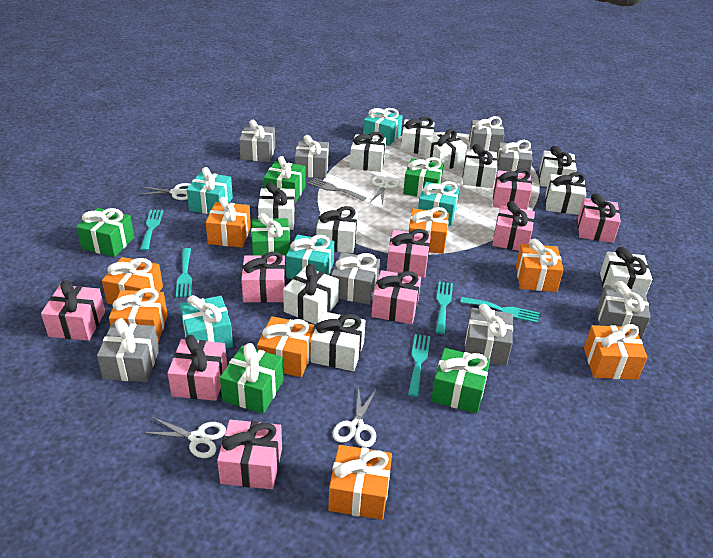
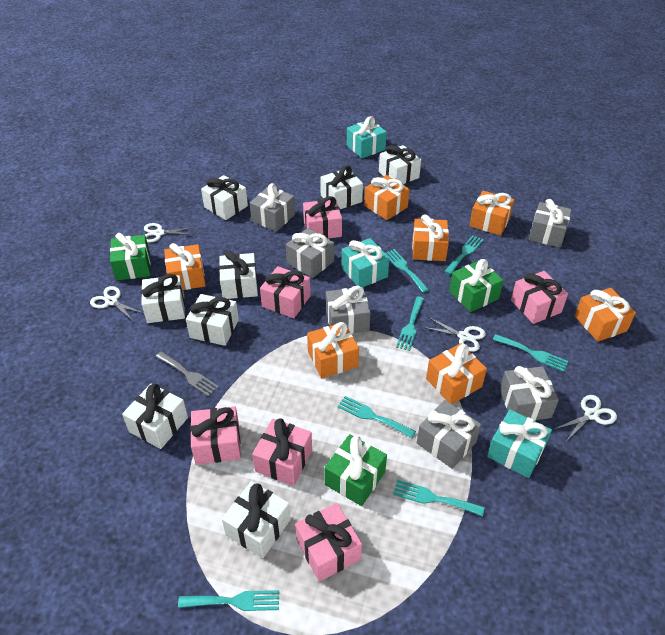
green gift: [76,208,134,257] [220,343,284,414] [251,213,290,262] [264,156,305,203] [403,157,444,197] [431,348,490,413] = 6 -> [110,233,151,281] [324,434,387,506] [449,259,504,312] = 3
grey gift: [97,318,159,382] [239,120,275,162] [295,135,329,178] [331,252,380,305] [465,304,513,366] [469,116,504,152] [496,140,533,175] [598,281,651,340] = 8 -> [250,183,295,232] [286,228,334,278] [326,286,371,334] [417,400,481,469] [499,366,559,421] [529,199,572,248] = 6
orange gift: [102,257,163,305] [109,288,168,342] [206,197,251,247] [257,316,314,377] [328,445,392,520] [409,207,449,254] [516,239,564,292] [584,324,648,380] = 8 -> [164,243,206,290] [307,322,359,378] [364,175,410,220] [412,214,449,261] [426,343,487,404] [469,191,514,236] [575,288,636,342] = 7
pink gift: [41,280,105,341] [167,335,227,401] [217,420,282,489] [241,252,286,303] [372,270,421,324] [387,229,431,278] [492,201,535,251] [493,168,532,210] [578,193,621,243] = 9 -> [190,406,241,465] [252,418,312,486] [260,266,311,318] [295,503,362,582] [303,196,342,239] [511,271,568,324] = 6
turquoise fork: [140,210,163,251] [176,248,192,297] [408,334,430,397] [435,282,453,334] [460,297,539,323] = 5 -> [178,590,279,611] [338,396,416,438] [385,249,429,293] [393,480,485,516] [396,297,424,351] [444,235,484,275] [493,334,569,372] = 7
turquoise gift: [180,295,233,348] [187,167,233,214] [286,235,334,279] [363,108,403,146] [418,181,460,226] = 5 -> [341,238,389,287] [347,116,387,158] [487,409,552,478] = 3
white gift: [258,182,295,230] [283,264,339,324] [311,311,366,371] [316,206,358,253] [350,132,386,172] [401,116,434,154] [424,129,467,170] [463,144,498,188] [539,146,577,187] [545,172,586,215] [600,247,652,295] = 11 -> [122,383,188,449] [141,274,185,323] [186,294,239,346] [201,175,248,220] [219,250,258,299] [222,481,291,558] [320,165,363,209] [379,145,421,184] = 8

